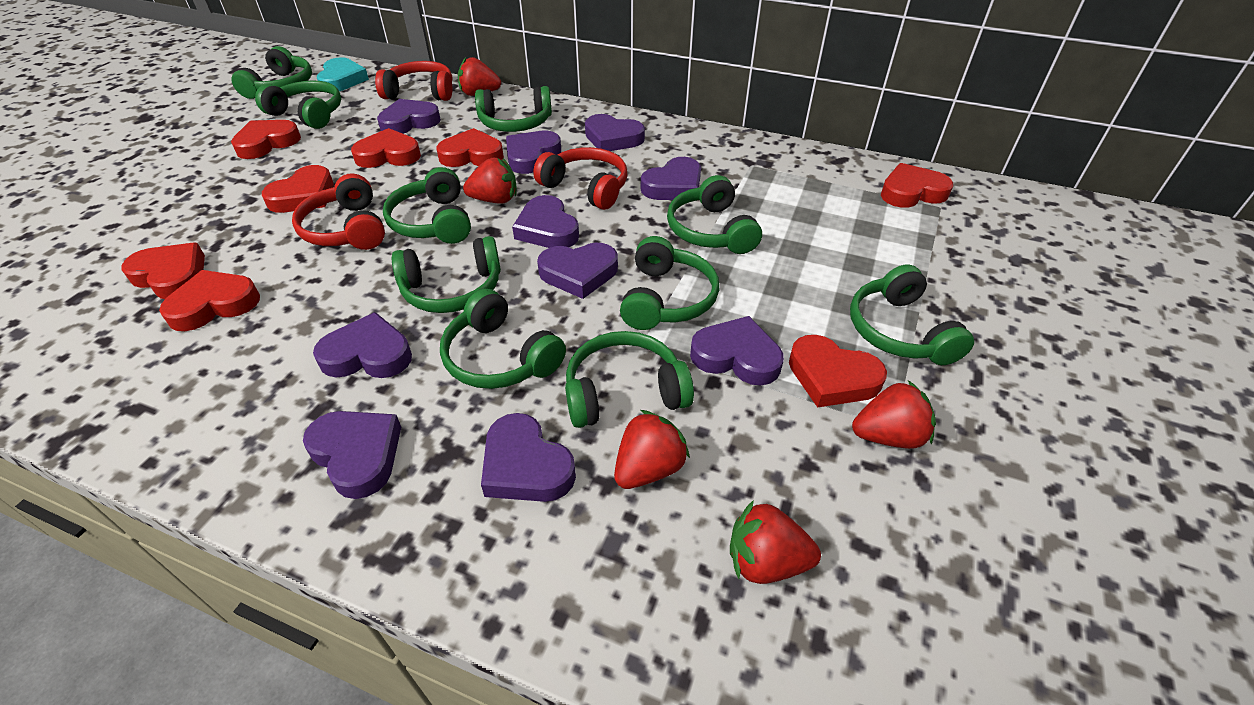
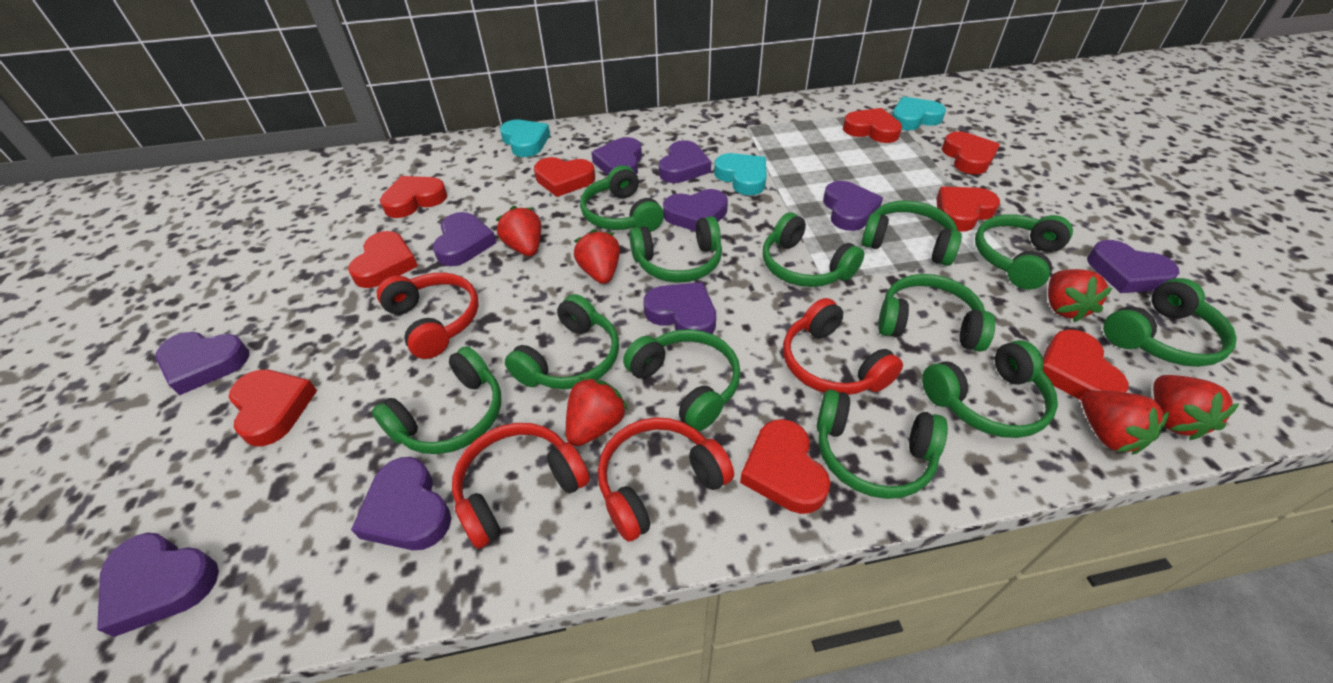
green headphones: [231,46,312,99] [255,81,341,129] [383,167,471,244] [392,236,501,313] [440,289,566,389] [475,86,552,132] [565,331,694,428] [620,236,719,330] [667,175,762,254] [850,265,974,365] = 10 -> [372,346,501,454] [505,294,619,389] [580,165,664,232] [623,329,741,432] [629,216,722,283] [763,212,864,287] [816,389,948,499] [862,200,962,266] [878,274,995,352] [922,340,1058,438] [975,214,1073,290] [1103,278,1237,367] = 12
red headphones: [292,173,385,250] [375,61,452,101] [533,147,627,210] = 3 -> [377,273,479,359] [452,423,590,549] [598,417,734,542] [783,298,903,395] = 4
red heart: [122,242,205,299] [159,270,260,331] [231,120,301,159] [262,165,334,213] [351,128,421,168] [436,128,504,167] [789,335,887,408] [881,163,953,208] = 8 -> [229,370,317,446] [348,231,418,288] [380,176,448,218] [534,157,595,197] [740,419,830,514] [843,108,902,143] [936,186,1000,232] [942,132,1000,174] [1042,330,1129,401] = 9
red strawberry: [458,57,501,96] [463,158,517,204] [614,410,690,489] [730,500,821,584] [852,380,936,449] = 5 -> [496,206,541,256] [566,377,628,446] [574,229,620,284] [1048,269,1112,322] [1082,390,1169,455] [1153,375,1240,440] = 6
turquoise heart: [317,57,369,91] = 1 -> [500,120,550,157] [714,153,767,195] [892,97,946,130] = 3

